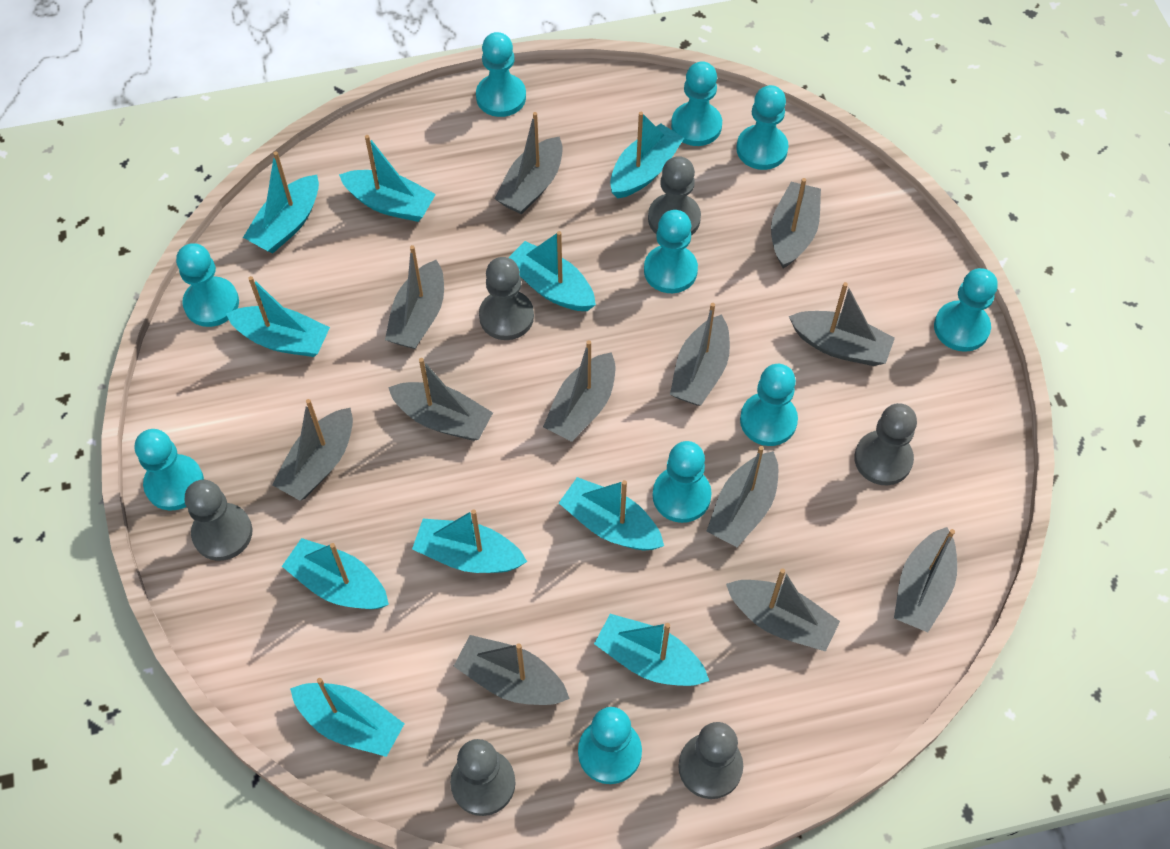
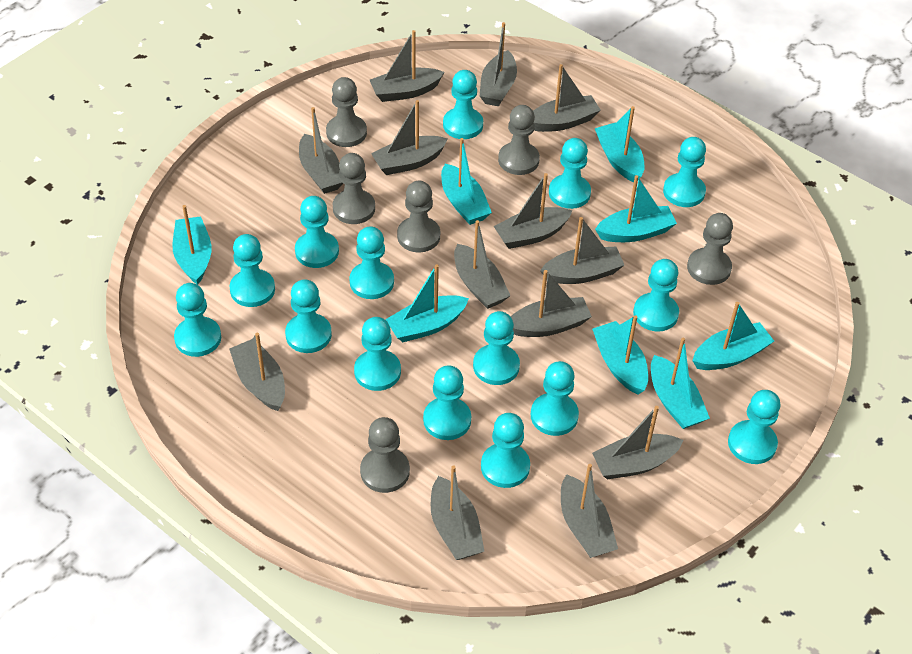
grey boat: [272,399,353,501] [385,245,444,349] [388,358,493,441] [454,635,570,705] [495,112,563,215] [543,340,615,442] [670,303,730,406] [707,446,778,547] [726,568,840,652] [771,178,821,269] [789,282,895,366] [894,527,957,632] = 12 -> [229,333,285,411] [299,107,343,194] [370,30,444,102] [371,100,448,175] [431,465,484,560] [454,220,511,309] [480,22,517,106] [494,173,573,249] [511,270,592,337] [533,64,601,132] [540,217,624,284] [561,464,618,558] [592,406,683,479] = 13
turquoise boat: [226,276,330,357] [243,151,319,253] [282,538,389,609] [290,678,405,757] [339,135,436,222] [412,509,527,573] [508,231,596,311] [559,477,664,550] [594,614,709,686] [610,112,684,199] = 10 -> [173,205,212,285] [385,264,469,342] [441,138,492,225] [592,315,648,395] [595,106,645,182] [595,175,677,242] [651,338,710,429] [692,302,774,370] = 8
turquoise pawn: [135,429,204,511] [176,243,239,327] [476,32,526,117] [578,707,642,784] [644,210,698,293] [653,441,712,523] [671,61,722,146] [736,85,789,170] [740,364,798,446] [934,268,998,352] = 10 -> [174,283,221,357] [230,234,275,307] [285,279,332,353] [295,196,339,268] [349,226,394,299] [354,317,401,391] [423,365,471,440] [443,70,483,139] [473,311,520,385] [481,413,530,488] [531,361,579,436] [549,138,591,209] [633,259,679,332] [663,137,706,207] [728,390,781,464] = 15

